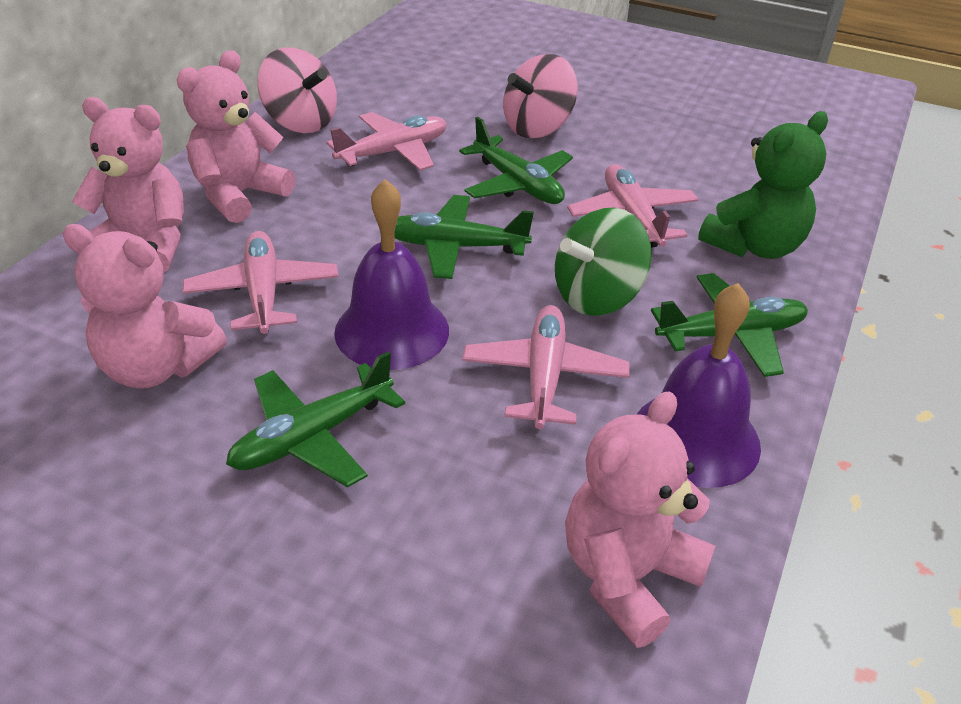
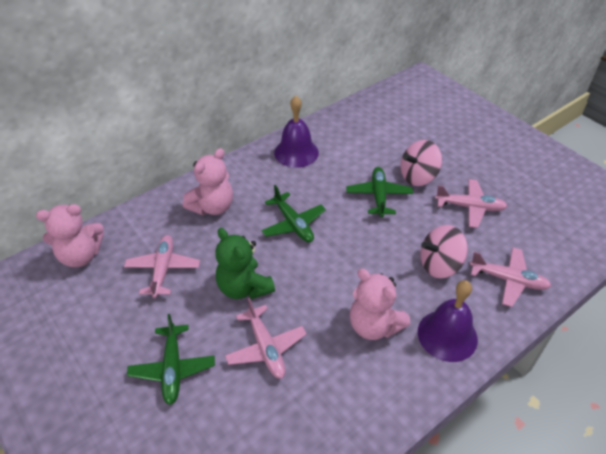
green plane: [226,351,405,488] [394,195,534,279] [459,117,573,204] [651,273,808,377] = 4 -> [127,314,215,405] [261,185,326,242] [346,167,413,217] = 3
green spinning top: [555,208,652,316] = 1 -> none = 0
pink teddy bear: [62,224,227,388] [72,97,184,273] [177,50,295,223] [565,391,716,648] = 4 -> [36,204,104,267] [183,148,233,215] [350,269,410,340] = 3

